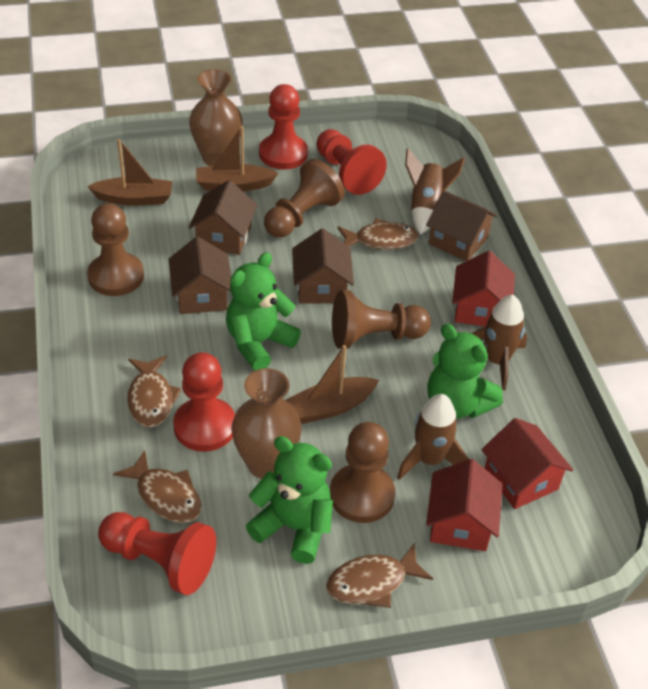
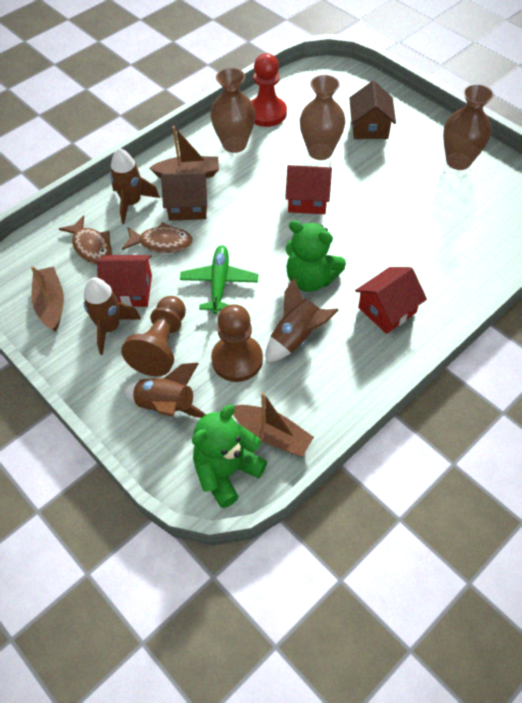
brown fish: [113,450,202,523] [127,356,182,427] [326,543,433,608] [337,218,419,250] = 4 -> [59,215,112,265] [122,222,193,253] = 2
brown house: [168,237,231,314] [189,180,257,255] [292,228,354,304] [426,190,498,261] = 4 -> [161,172,208,221] [349,81,396,139] = 2
brown pawn: [87,203,144,296] [264,159,345,238] [330,422,395,523] [332,290,431,349] = 4 -> [121,296,186,377] [211,304,263,382] = 2
brown rocket: [397,394,469,480] [405,148,465,235] [471,294,527,390] = 3 -> [84,277,141,355] [110,148,160,224] [124,363,206,418] [266,278,339,363] = 4
brown vase: [189,69,243,166] [231,368,302,479] = 2 -> [210,68,255,153] [300,75,346,160] [443,84,494,170] = 3
green plane: none = 0 -> [180,245,258,314] = 1
green teddy bear: [226,252,301,371] [246,436,333,564] [427,324,503,419] = 3 -> [192,404,267,508] [286,220,346,292] = 2
red pawn: [98,512,216,595] [173,352,235,452] [259,84,308,169] [316,129,387,195] = 4 -> [251,53,287,127] = 1

